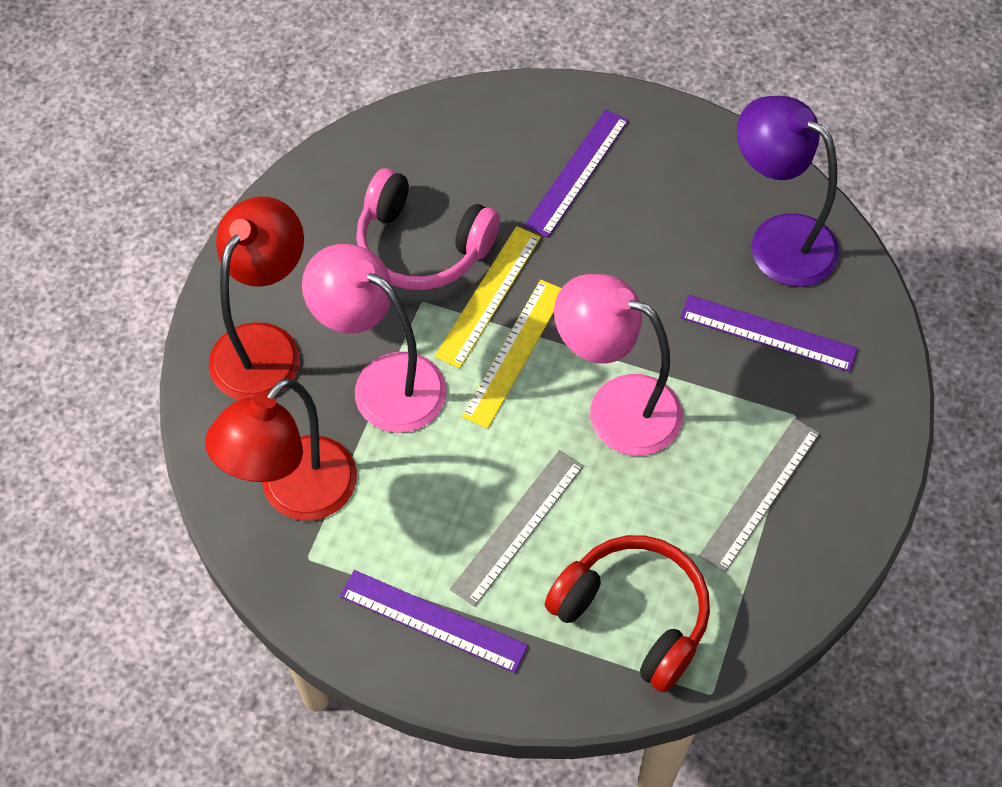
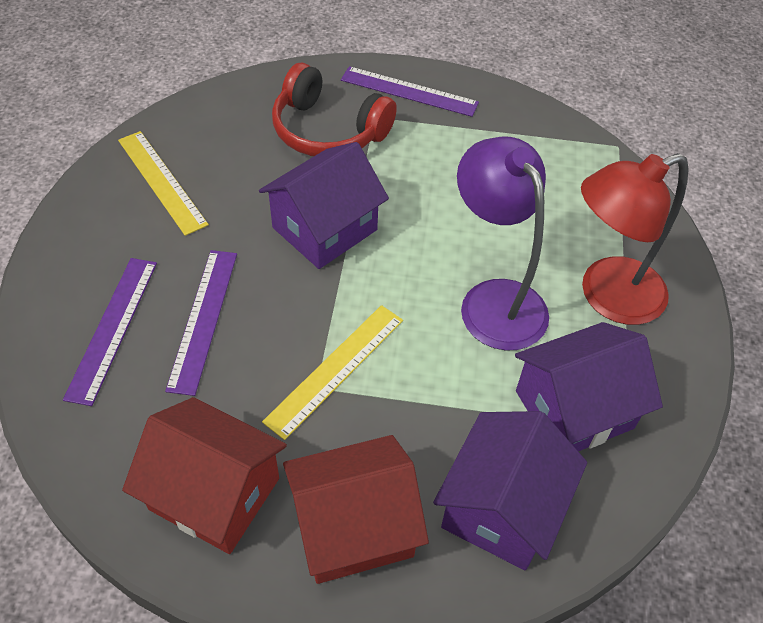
grey ruler: [450,450,584,607] [699,418,820,572] = 2 -> none = 0
pink headphones: [356,168,500,290] = 1 -> none = 0
pink lamp: [302,244,447,433] [554,274,683,456] = 2 -> none = 0
purple house: none = 0 -> [259,142,389,269] [433,411,587,570] [515,322,663,451] = 3
red house: none = 0 -> [122,397,287,554] [283,435,429,584] = 2
red lamp: [205,378,357,520] [209,196,304,400] = 2 -> [581,153,689,325] = 1

